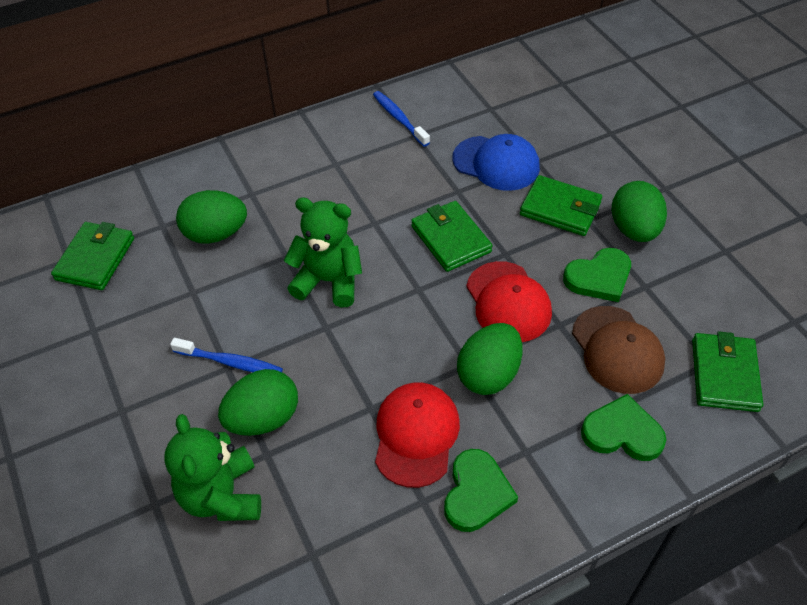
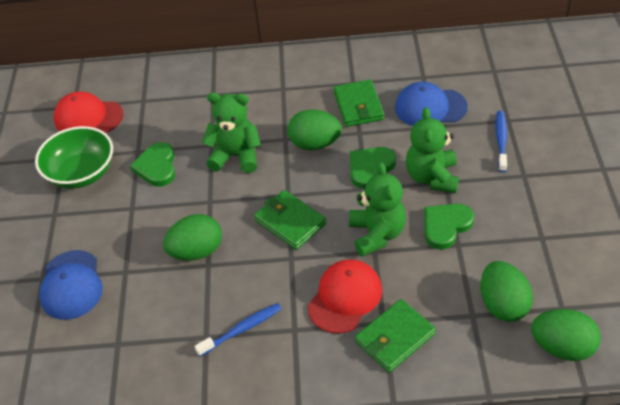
blue cap: [453,134,540,191] = 1 -> [39,250,103,320] [395,82,468,126] = 2
brown cap: [572,306,665,394] = 1 -> none = 0
green bowl: none = 0 -> [35,126,113,189] = 1
green teddy bear: [164,414,261,521] [284,197,362,307] = 2 -> [202,92,261,173] [349,162,406,257] [406,107,459,193] = 3
green wallet: [51,222,134,290] [411,201,493,272] [520,175,602,236] [692,331,763,412] = 4 -> [254,190,326,250] [334,80,384,127] [355,299,436,373] = 3

